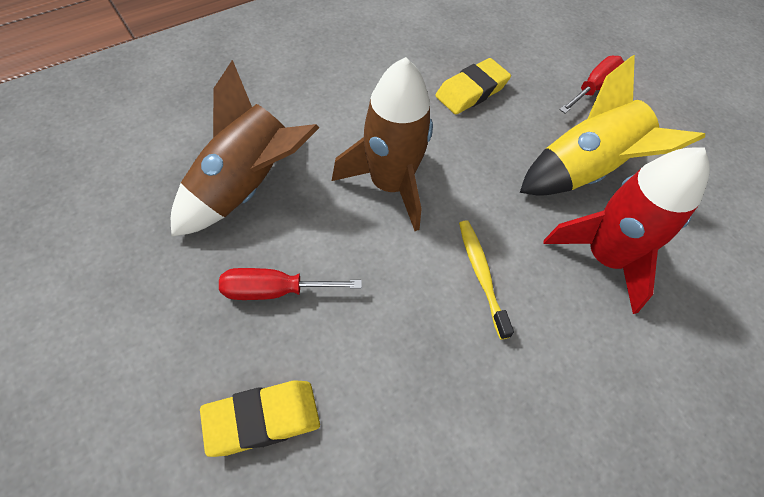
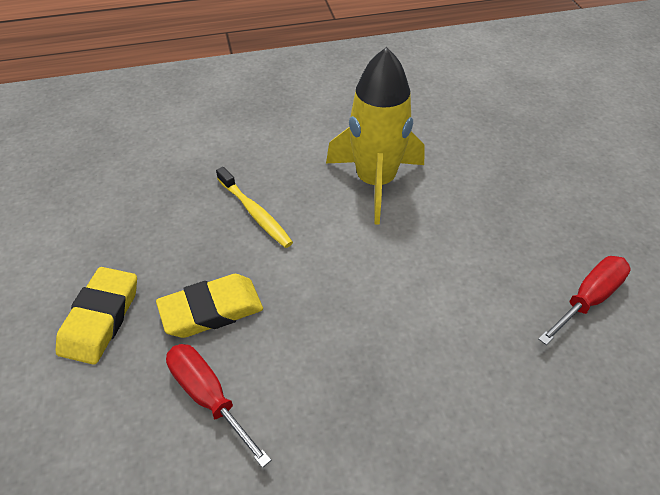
brown rocket: [171,60,319,237] [332,57,433,231] = 2 -> none = 0
red rocket: [543,147,710,314] = 1 -> none = 0

